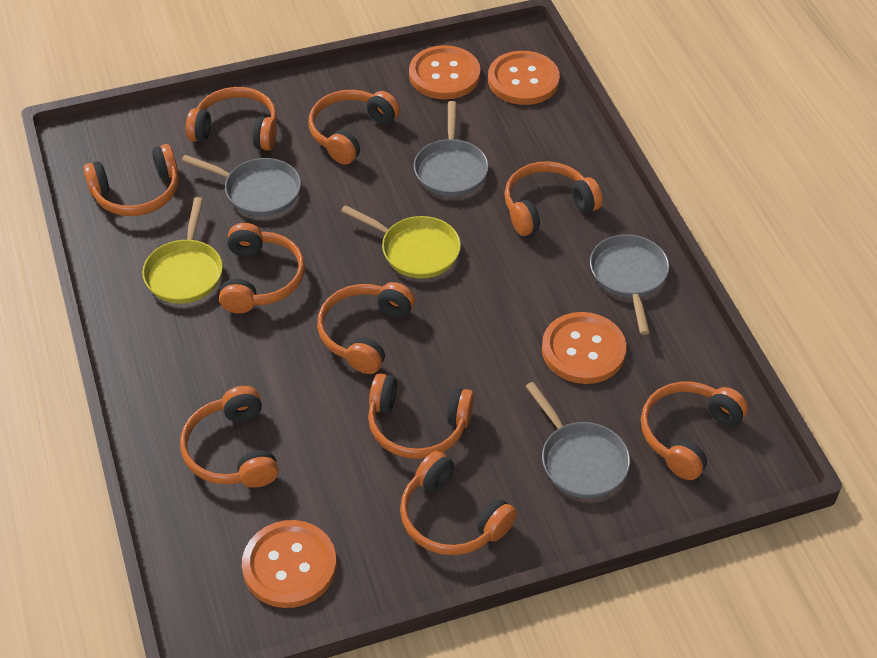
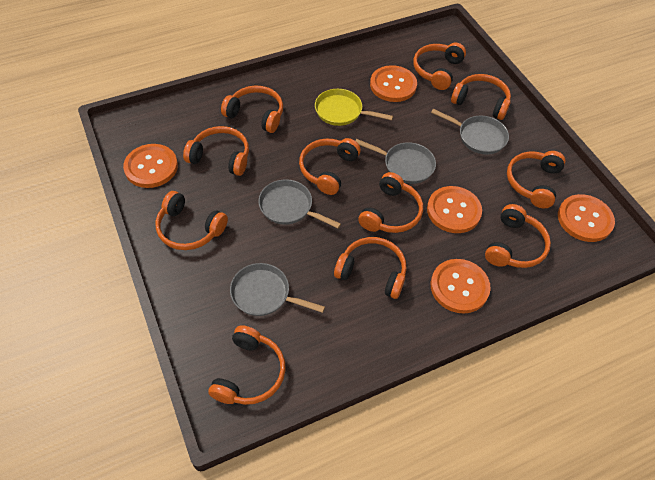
orange button: [242,520,336,608] [409,45,481,99] [488,51,560,105] [542,312,626,384] = 4 -> [123,144,178,188] [370,65,417,102] [427,186,482,233] [431,259,491,313] [558,194,615,242] = 5
orange headphones: [83,144,178,216] [180,386,279,488] [186,87,277,151] [219,223,305,314] [309,90,400,165] [317,282,415,374] [368,373,474,459] [400,451,517,555] [504,161,603,236] [641,382,748,480] = 10 -> [155,191,228,250] [183,126,249,176] [208,325,286,405] [221,86,283,133] [299,138,361,195] [334,237,407,299] [358,172,423,233] [413,43,466,90] [451,74,511,120] [485,204,551,268] [507,151,566,209] = 11
yellow pan: [142,197,223,304] [341,205,461,278] = 2 -> [315,89,393,126] = 1

